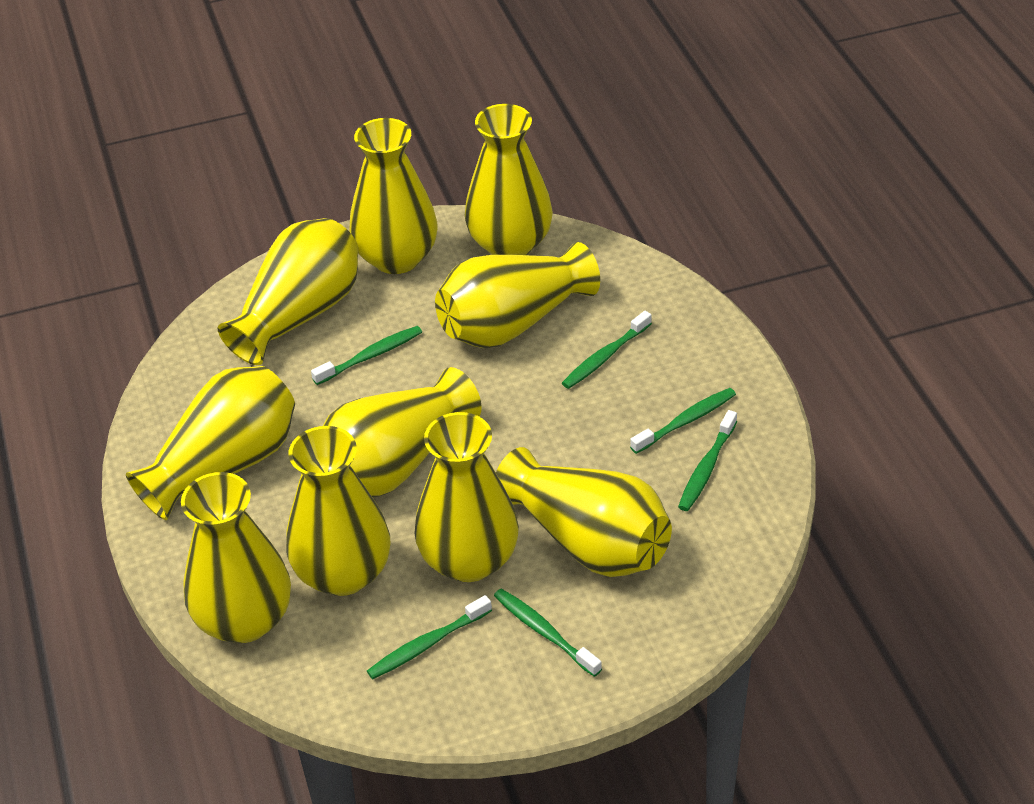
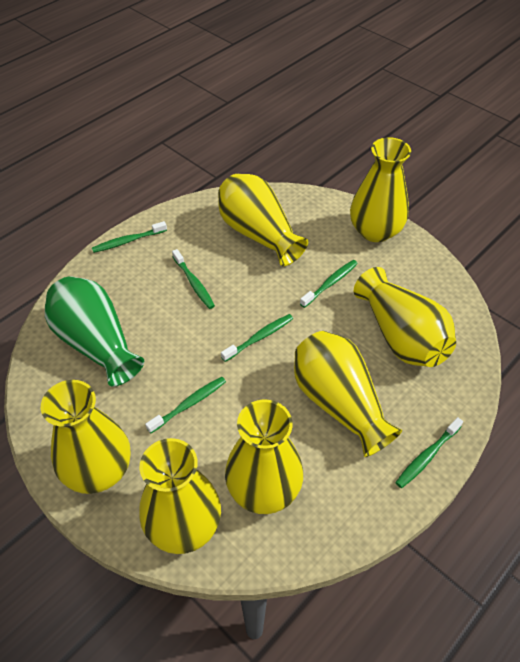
green vase: none = 0 -> [45,276,144,387] = 1
yellow vase: [126,366,295,520] [181,472,291,643] [217,218,358,365] [286,426,390,596] [323,367,482,498] [349,118,437,274] [414,412,519,582] [435,242,600,348] [465,104,553,255] [496,447,672,577] = 10 -> [41,380,130,494] [139,438,221,554] [218,174,308,266] [225,400,303,514] [294,331,402,457] [350,137,411,242] [354,267,456,367] = 7

